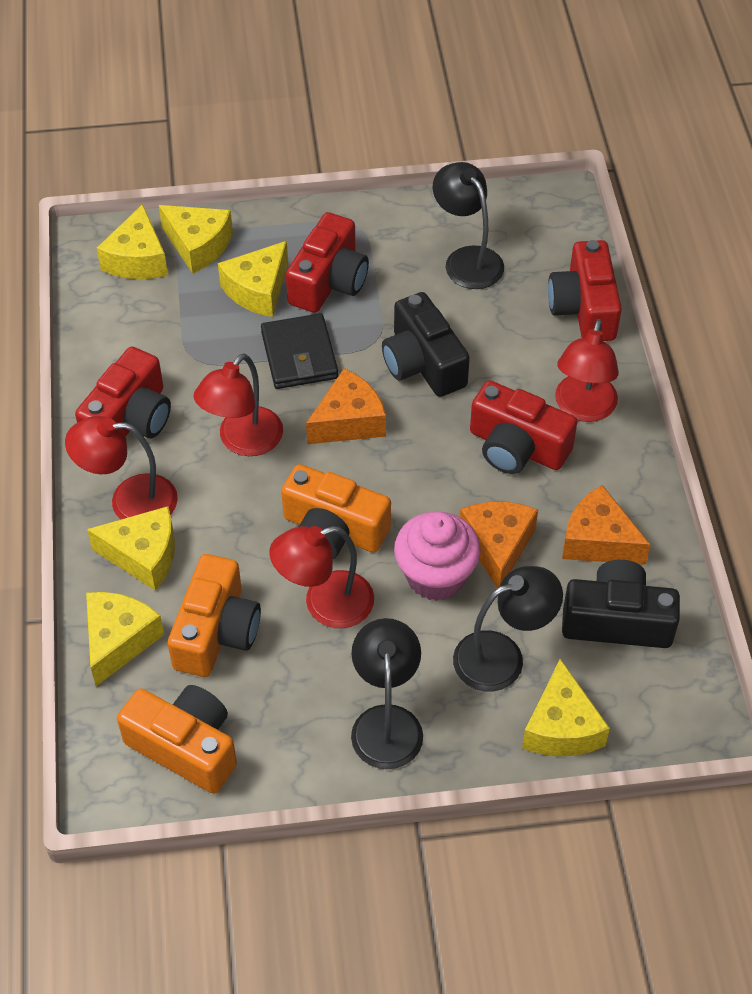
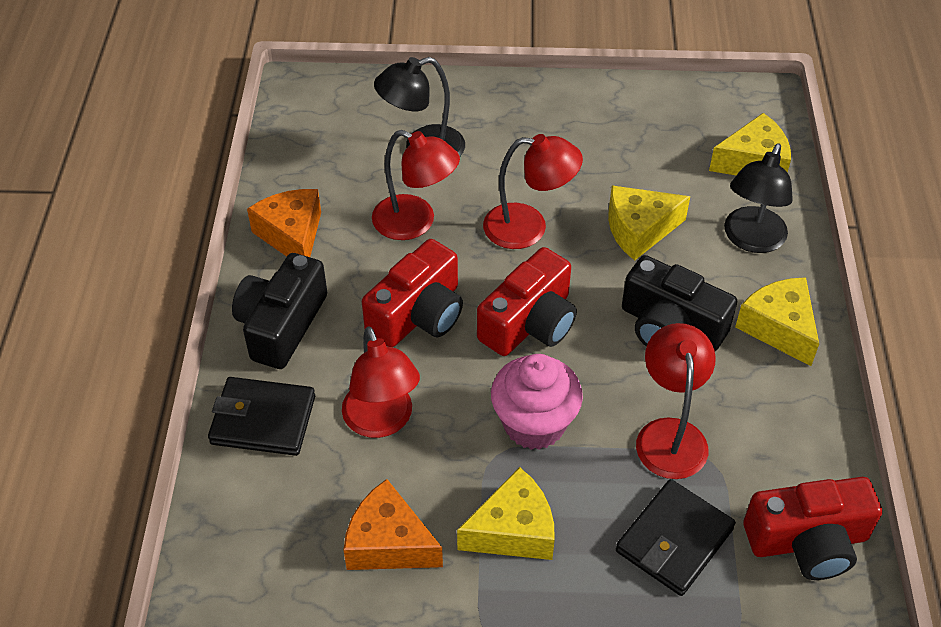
black lamp: [351,618,423,769] [433,162,504,289] [453,566,563,691] = 3 -> [374,57,465,156] [724,143,793,253] = 2
black wallet: [261,313,338,389] = 1 -> [208,377,315,456] [616,479,736,596] = 2
orange camera: [117,685,237,794] [168,554,261,677] [281,464,391,559] = 3 -> none = 0
orange cheese: [306,368,386,444] [460,501,538,588] [562,485,651,565] = 3 -> [247,189,321,257] [343,479,443,570] = 2
red camera: [75,347,171,438] [286,212,369,313] [470,381,577,474] [548,240,622,341] = 4 -> [362,239,463,347] [477,247,577,356] [743,477,882,580] = 3
yellow cheese: [86,592,164,686] [87,506,175,591] [97,204,168,279] [159,205,233,274] [218,241,288,317] [522,659,610,756] = 6 -> [457,467,555,560] [608,185,690,261] [709,113,791,175] [735,277,819,366] = 4

